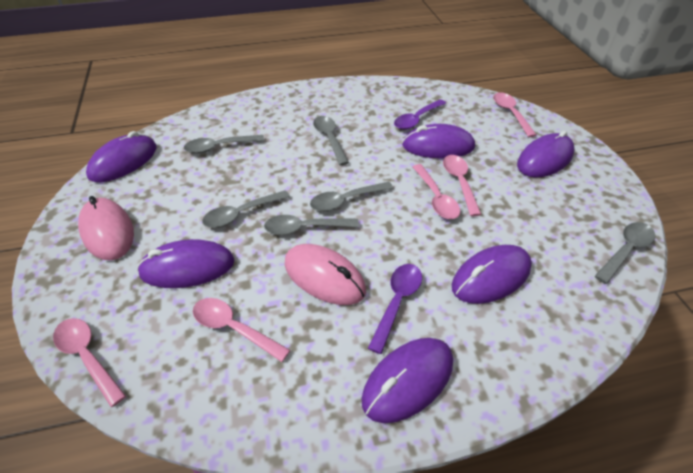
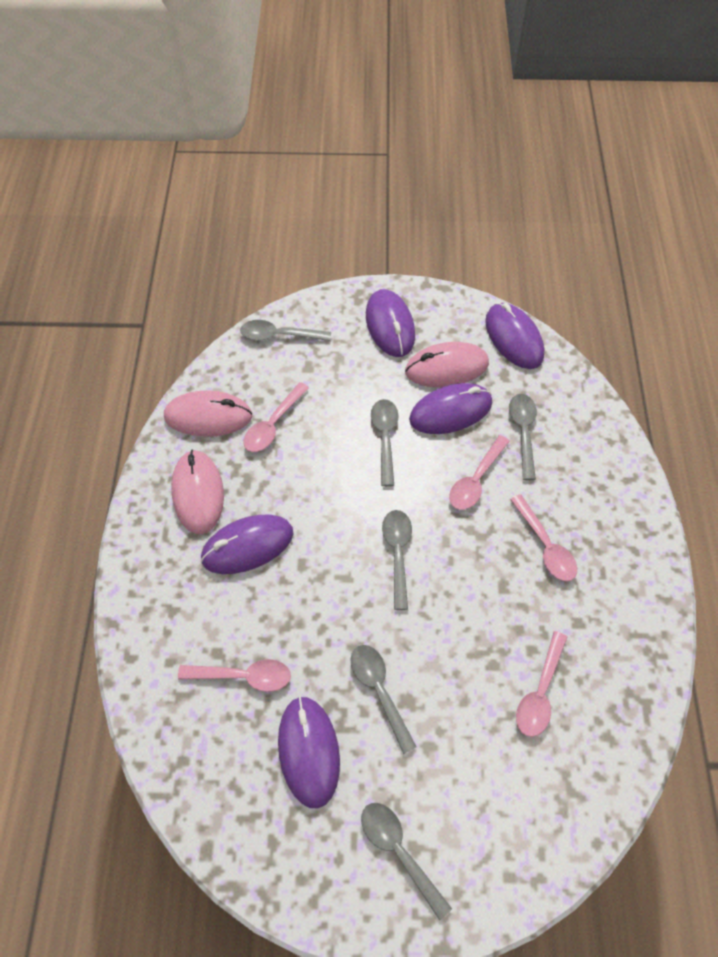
pink mouse: [78,196,134,260] [285,244,366,305] = 2 -> [164,391,252,437] [171,450,224,534] [405,342,489,387] = 3
purple mouse: [86,131,157,182] [137,239,235,288] [361,338,453,423] [402,124,475,159] [452,245,532,304] [517,131,575,177] = 6 -> [200,515,294,574] [278,696,340,808] [366,289,415,357] [409,383,492,434] [485,303,544,369] = 5
purple spoon: [368,264,422,354] [394,99,446,130] = 2 -> none = 0

